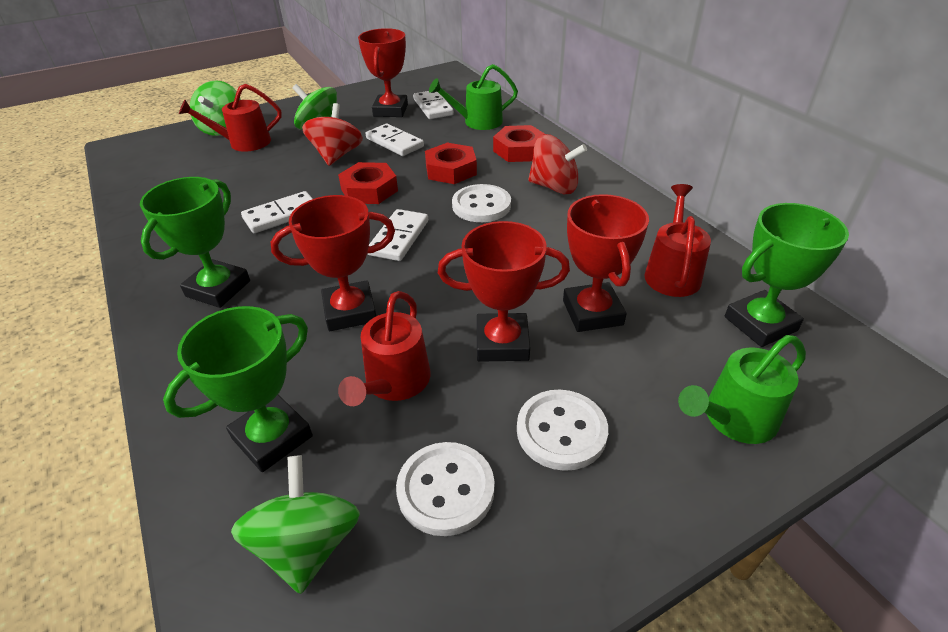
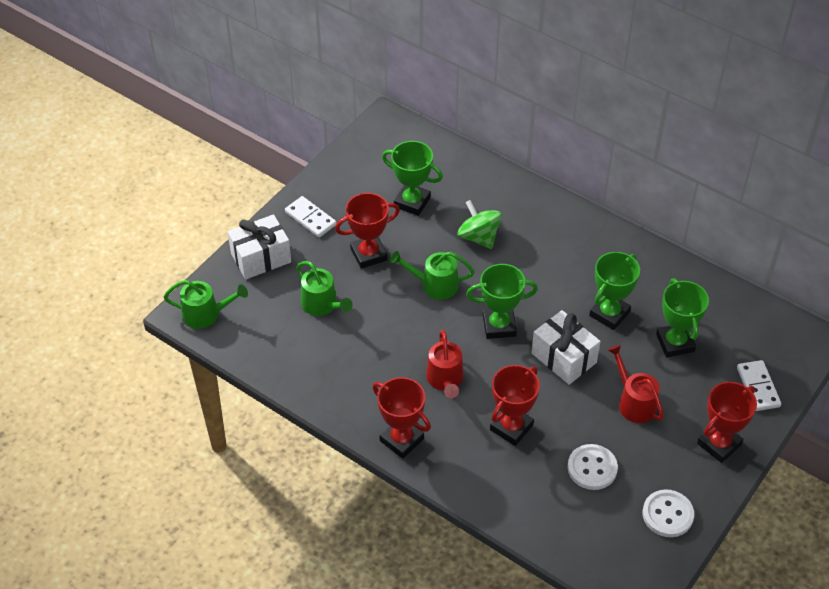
green spinning top: [190,80,241,136] [231,455,360,594] [292,84,337,130] = 3 -> [457,200,502,249] = 1
green trophy: [140,177,250,308] [163,306,313,472] [725,203,849,347] = 3 -> [382,141,443,216] [466,264,538,339] [589,252,640,330] [656,278,709,357] = 4
green watering can: [429,64,518,130] [678,335,806,444] = 2 -> [163,280,248,329] [297,261,353,316] [390,251,475,300] = 3
red nut: [338,162,398,204] [425,143,477,184] [493,125,545,162] = 3 -> none = 0
red spinning top: [302,103,363,166] [528,134,587,194] = 2 -> none = 0
red watering can: [179,84,282,152] [338,291,431,406] [645,184,711,297] = 3 -> [426,330,464,398] [608,344,664,423] = 2
white button: [396,442,494,536] [452,184,511,222] [517,390,608,471] = 3 -> [568,444,618,490] [642,490,694,537] = 2
white domino: [241,191,313,233] [366,123,424,156] [368,209,428,261] [413,91,454,119] = 4 -> [285,196,336,237] [737,360,781,411] = 2
white gift: none = 0 -> [228,214,291,279] [531,310,601,385] = 2

